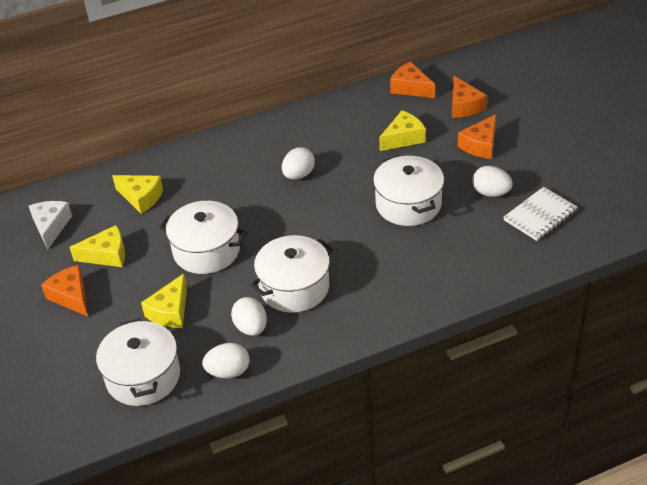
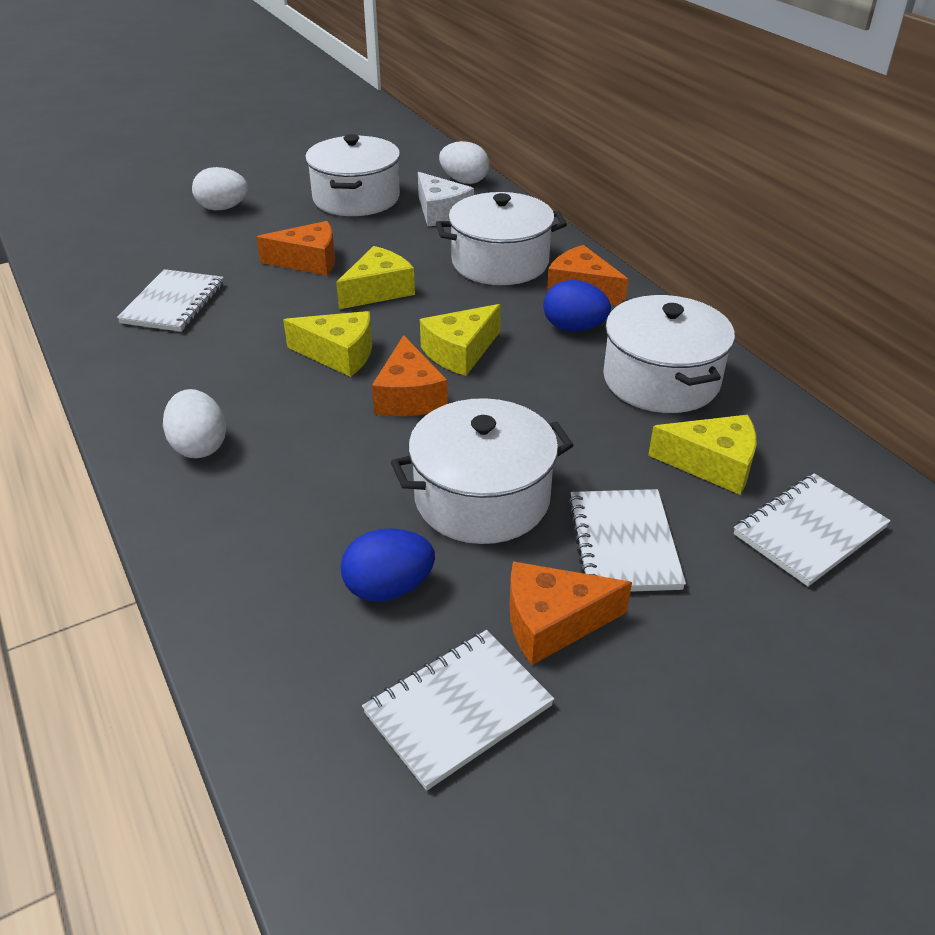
blue egg: none = 0 -> [340,528,435,602] [543,280,611,332] = 2
white egg: [202,343,249,378] [231,297,267,336] [282,147,315,179] [472,166,513,197] = 4 -> [163,389,226,458] [192,167,248,210] [439,141,489,184] = 3
white notebook: [504,187,577,241] = 1 -> [117,269,224,332] [362,630,554,791] [568,489,686,592] [734,473,891,586] = 4

